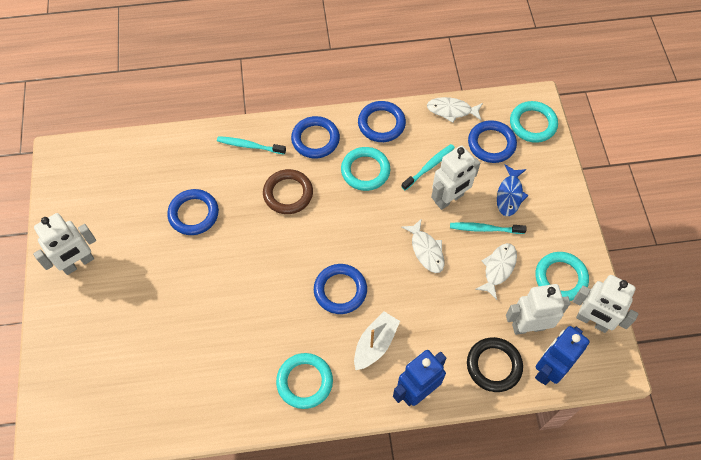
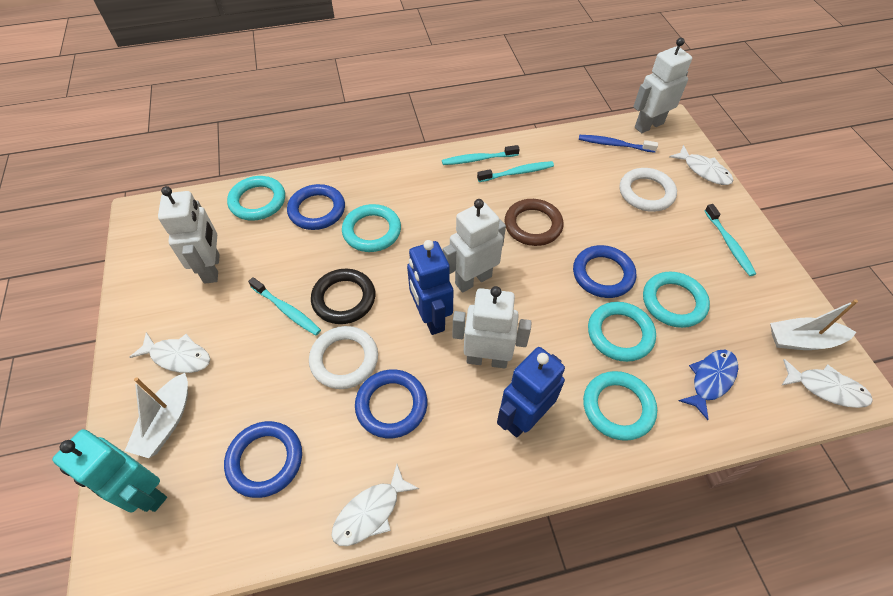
blue ring: [167,189,219,235] [291,116,340,158] [314,264,367,314] [358,101,406,142] [468,120,517,163] = 5 -> [224,421,302,498] [287,184,345,230] [355,369,427,438] [573,245,636,298] = 4
blue toothbrush: none = 0 -> [579,135,658,153] = 1
turquoise ring: [276,353,333,409] [341,147,390,191] [510,101,558,143] [536,252,589,301] = 4 -> [227,176,285,221] [342,204,401,252] [583,371,657,441] [588,302,656,362] [643,272,710,328] = 5
turquoise robot: none = 0 -> [52,429,167,513] = 1
turquoise toothbrush: [217,136,286,155] [401,144,455,190] [450,222,526,234] = 3 -> [248,277,321,335] [442,145,519,165] [477,161,554,182] [705,204,756,276] = 4
white boat: [354,311,400,370] = 1 -> [125,373,188,458] [770,299,858,350] = 2
white fish: [402,218,444,273] [427,97,483,123] [475,243,517,300] = 3 -> [129,332,210,373] [331,464,419,546] [670,145,734,185] [781,359,873,408] = 4
white ring: none = 0 -> [309,326,378,389] [620,168,677,212] = 2

